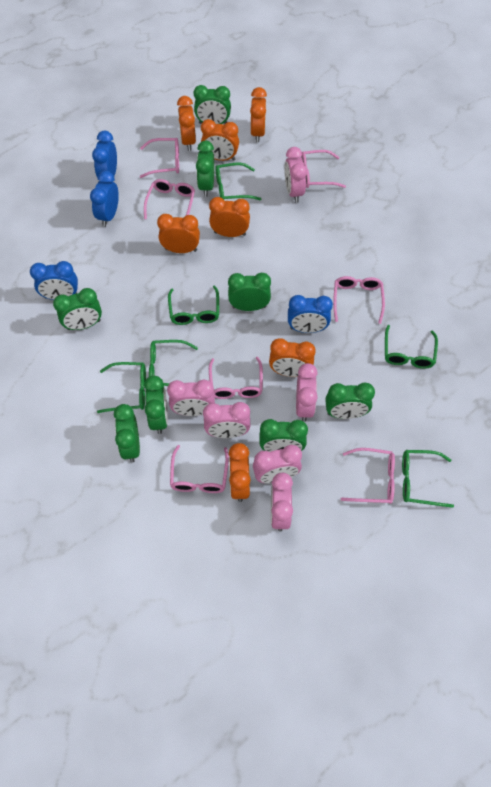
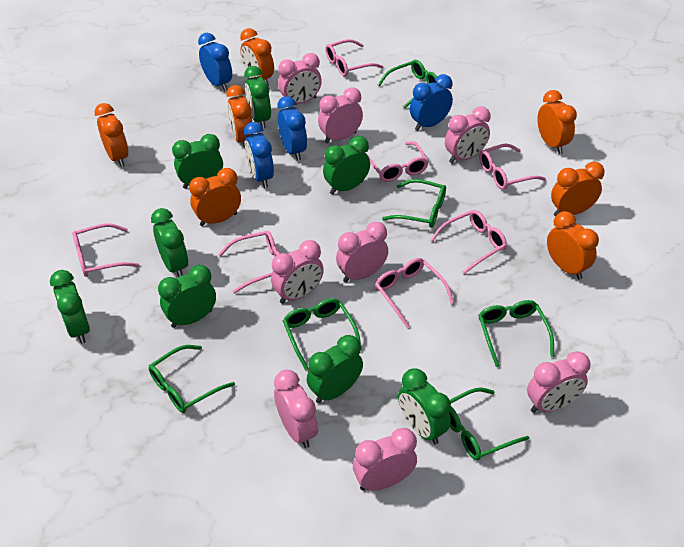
pink clock: [167,380,215,416] [203,402,251,438] [253,445,302,483] [271,473,293,532] [284,147,307,203] [296,363,318,422] = 6 -> [271,240,324,304] [274,370,318,448] [278,53,322,104] [318,87,363,144] [336,222,388,282] [353,428,417,491] [445,107,491,163] [527,351,591,413] = 8

